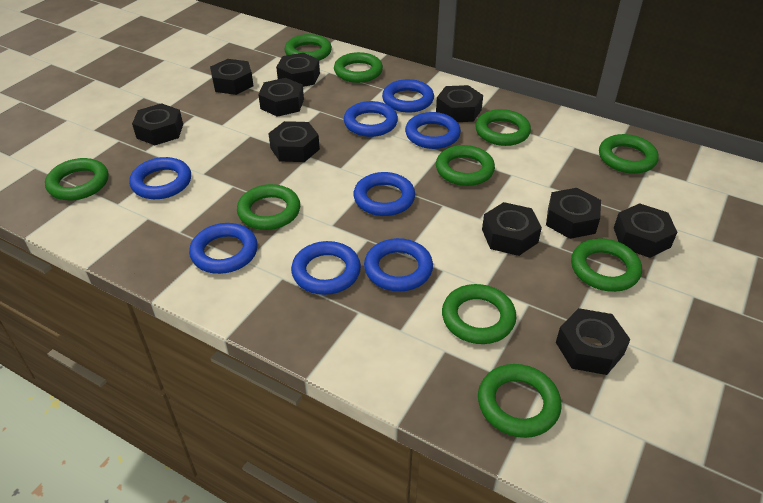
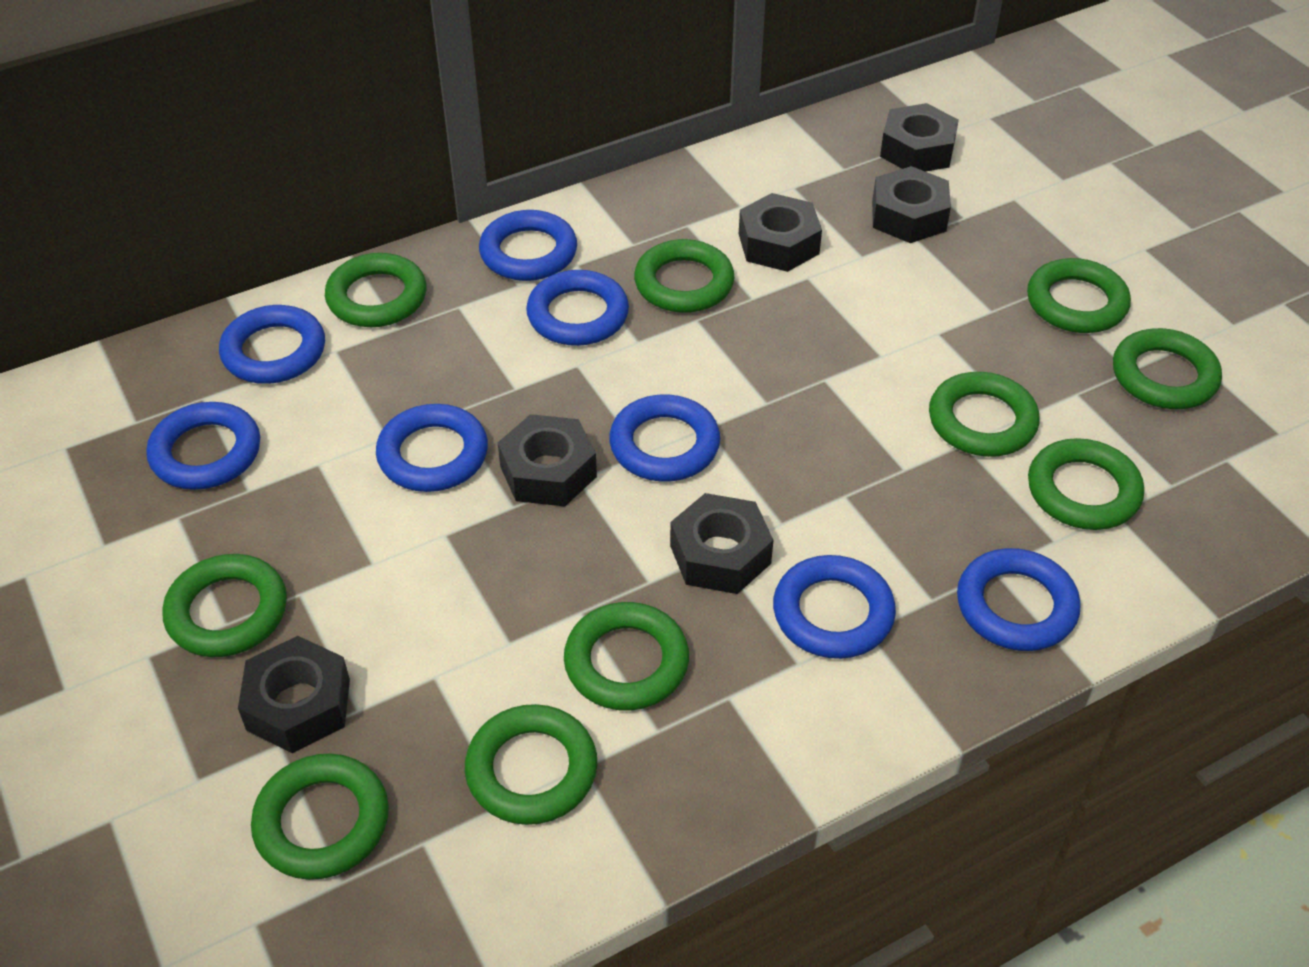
black nut: [132,103,183,145] [210,59,254,95] [258,78,304,117] [268,121,320,162] [276,53,320,87] [436,85,483,122] [482,202,542,256] [546,188,601,239] [556,308,630,375] [614,203,677,258] = 10 -> [238,636,350,753] [498,414,597,506] [670,493,773,594] [739,193,822,272] [872,166,951,243] [880,103,959,172] = 6

